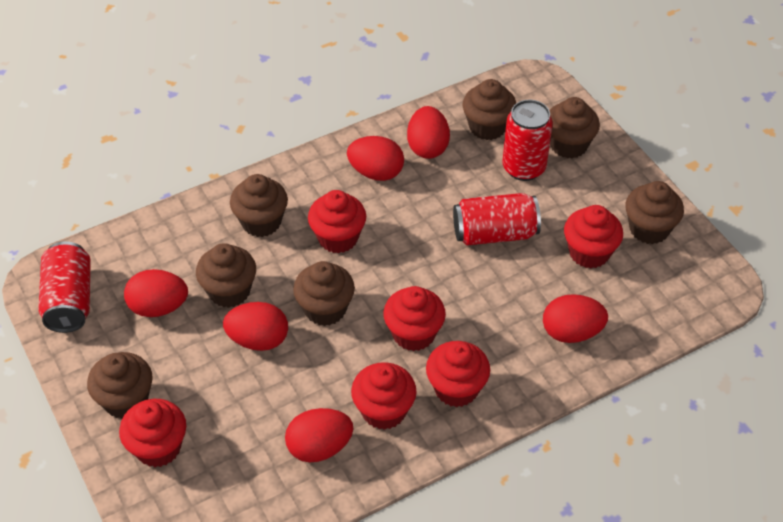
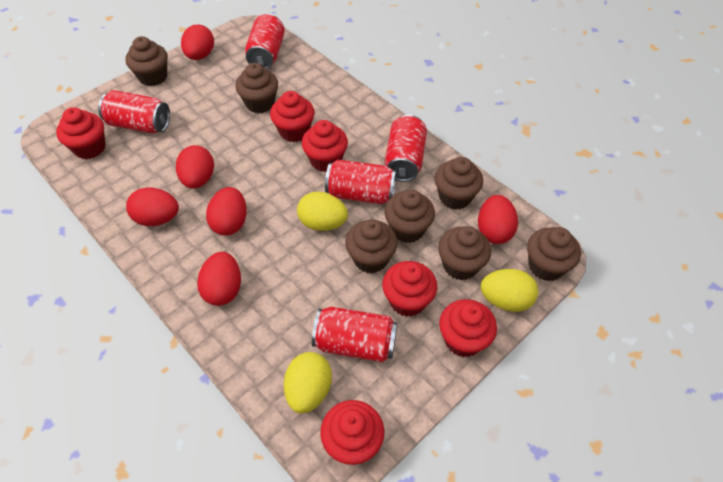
red can: [39,241,91,333] [453,193,541,245] [502,100,553,181] = 3 -> [98,90,170,134] [245,14,285,69] [312,307,398,362] [325,159,396,204] [385,115,427,182] = 5
yellow egg: none = 0 -> [284,352,332,413] [297,192,348,231] [481,269,538,312] = 3

